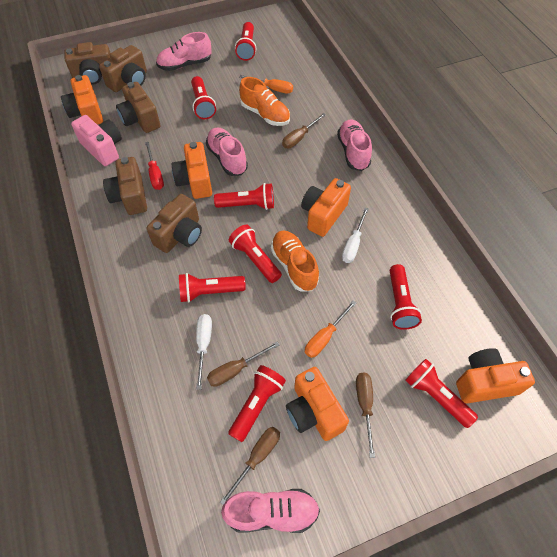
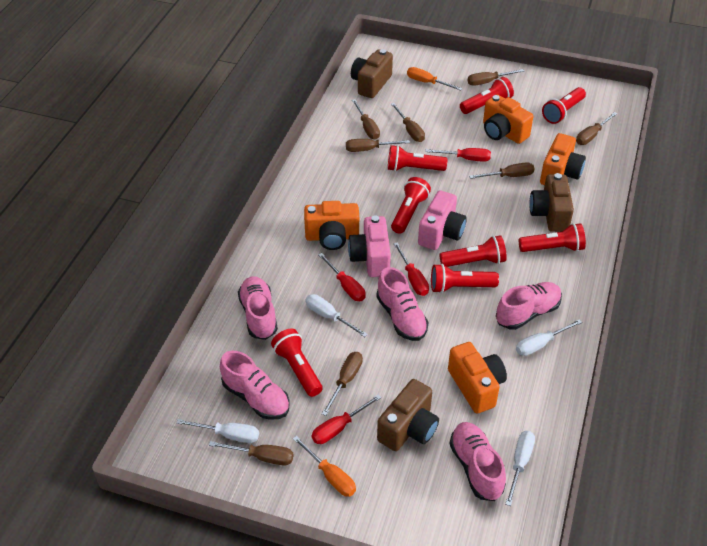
brown camera: [64,42,110,85] [99,45,147,92] [103,157,147,215] [116,82,161,133] [147,194,202,253] = 5 -> [351,49,393,98] [377,379,439,451] [529,173,574,232] = 3
brown screwdriver: [207,342,279,387] [220,427,280,505] [282,113,326,148] [356,372,375,458] = 4 -> [209,441,293,465] [322,352,363,416] [346,139,410,152] [352,99,380,140] [391,103,425,142] [467,69,524,86] [469,162,535,179] [576,112,617,145] = 8
orange camera: [61,75,103,125] [172,142,212,199] [286,367,349,441] [301,178,351,237] [456,348,535,403] = 5 -> [304,201,359,250] [448,342,507,413] [483,94,533,144] [540,133,586,185] = 4
orange shoe: [239,77,290,126] [271,230,319,291] = 2 -> none = 0
pink camera: [71,115,122,166] = 1 -> [348,215,391,277] [418,191,467,250] = 2
pink shoe: [156,32,212,71] [206,127,248,176] [221,489,320,533] [337,119,372,171] = 4 -> [220,351,290,420] [238,276,278,340] [376,267,428,341] [449,422,506,501] [496,282,562,330] = 5
red screwdriver: [145,142,164,190] = 1 -> [312,394,382,444] [318,253,366,301] [393,242,429,296] [425,148,491,162] = 4
white screwdriver: [196,314,212,390] [342,208,369,263] = 2 -> [176,419,259,443] [305,294,368,337] [505,431,535,506] [516,319,582,356] = 4

